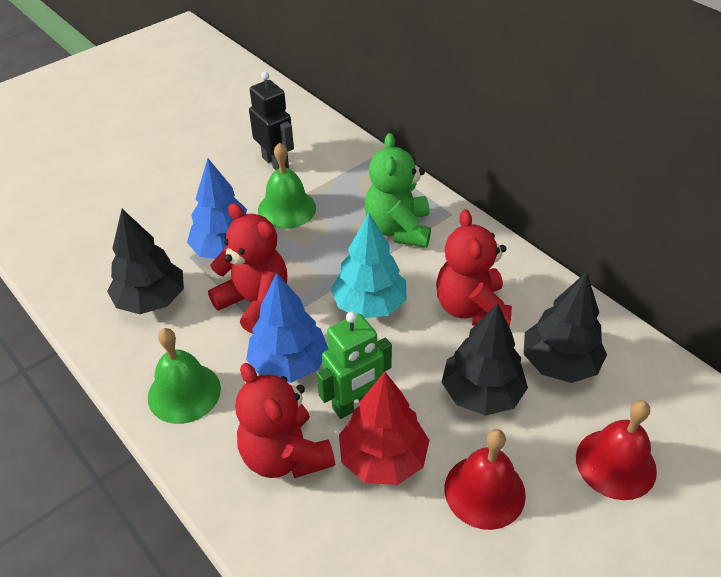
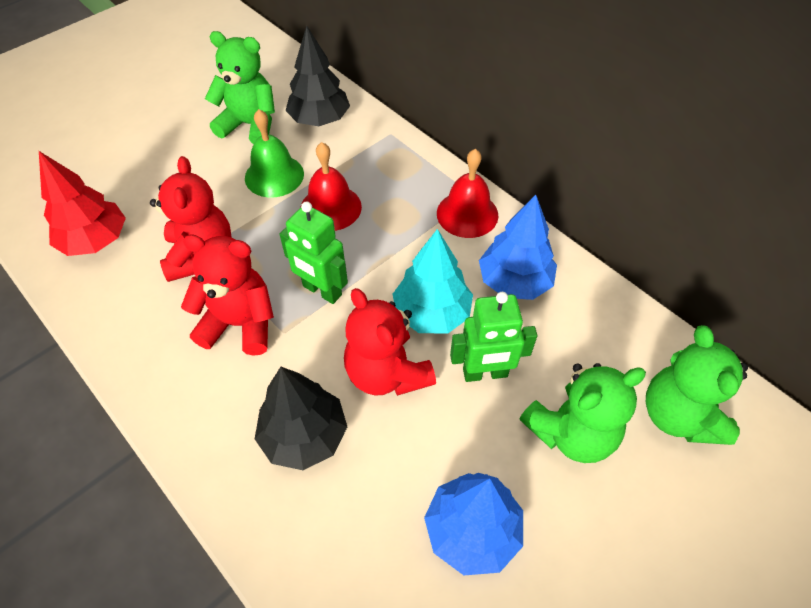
black robot: [249,72,294,170] = 1 -> none = 0
black tree: [107,209,184,314] [442,303,528,416] [524,272,607,383] = 3 -> [255,367,347,470] [286,26,350,126] = 2
green bell: [148,328,221,424] [258,142,316,229] = 2 -> [245,109,304,198] = 1
green robot: [317,312,392,419] = 1 -> [279,201,348,304] [450,292,537,382] = 2
green teddy bear: [364,133,431,248] = 1 -> [205,31,275,144] [519,363,646,463] [646,325,748,445] = 3

